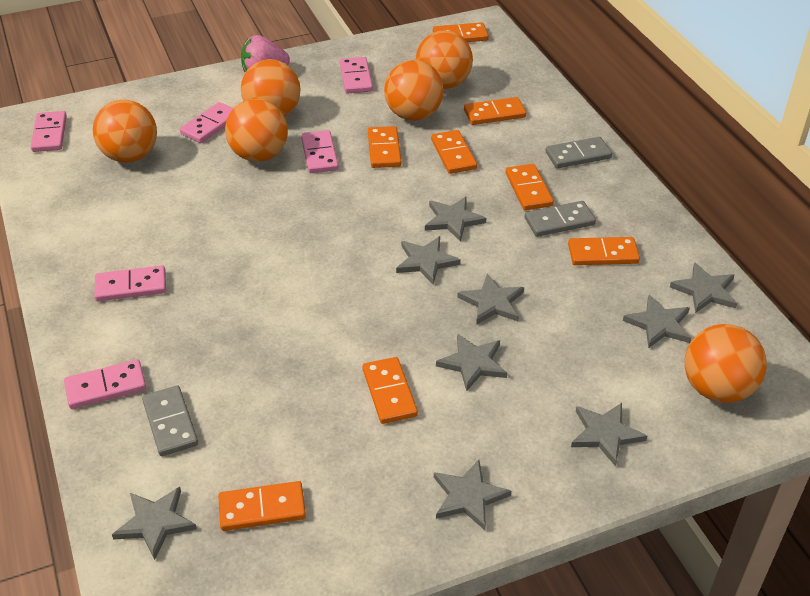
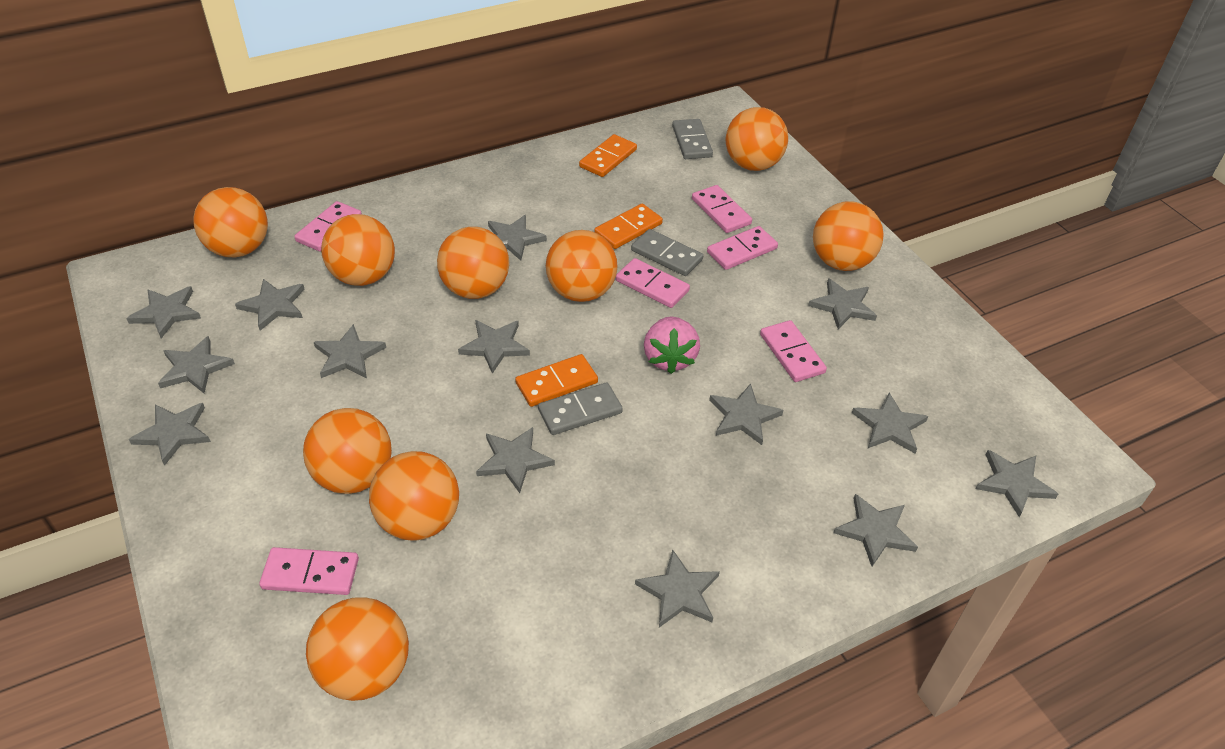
grey star: [112,487,197,560] [396,236,461,285] [425,197,486,242] [434,460,511,530] [436,334,507,391] [457,274,524,325] [571,403,647,467] [623,295,691,348] [670,262,737,313] = 9 -> [126,286,201,338] [129,403,211,466] [158,336,235,393] [235,279,304,331] [314,324,386,378] [458,320,530,374] [476,427,555,493] [488,215,547,261] [635,549,720,628] [709,384,783,445] [808,278,877,329] [833,494,918,566] [852,392,928,454] [976,450,1058,517] = 14
orange ball: [93,100,157,163] [225,99,288,162] [241,59,301,117] [384,60,444,121] [416,30,473,89] [685,324,767,403] = 6 -> [193,187,268,257] [303,408,392,494] [306,597,409,701] [321,214,395,286] [369,451,459,541] [437,227,509,299] [546,230,618,302] [726,107,788,171] [813,201,884,271] = 9
orange domino: [218,481,306,531] [362,357,418,424] [368,126,401,168] [431,130,477,174] [433,22,489,42] [464,97,526,125] [506,164,554,210] [568,237,640,265] = 8 -> [515,354,598,407] [579,134,637,177] [594,204,663,249] = 3

